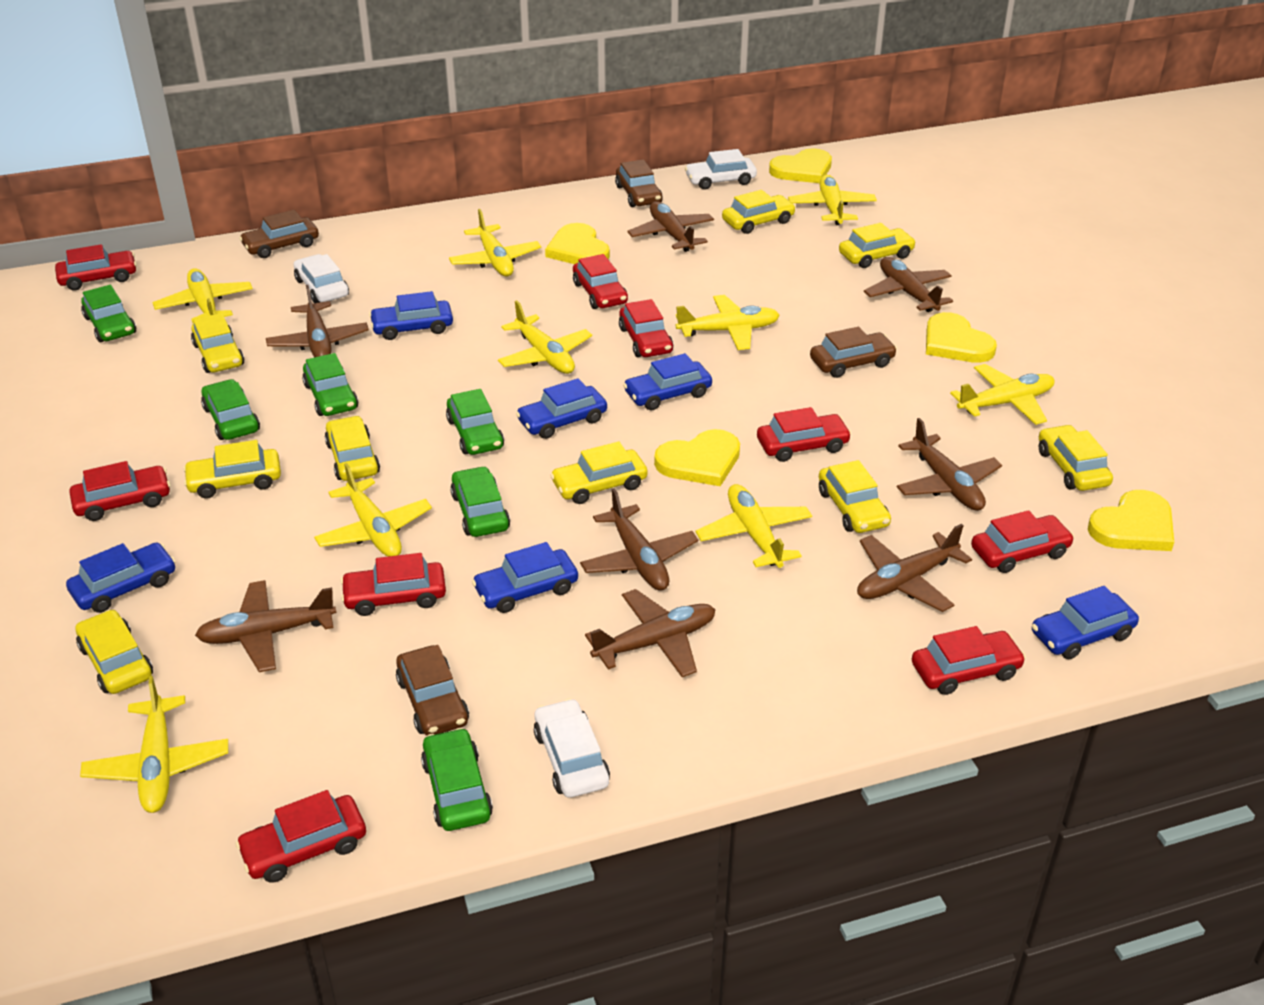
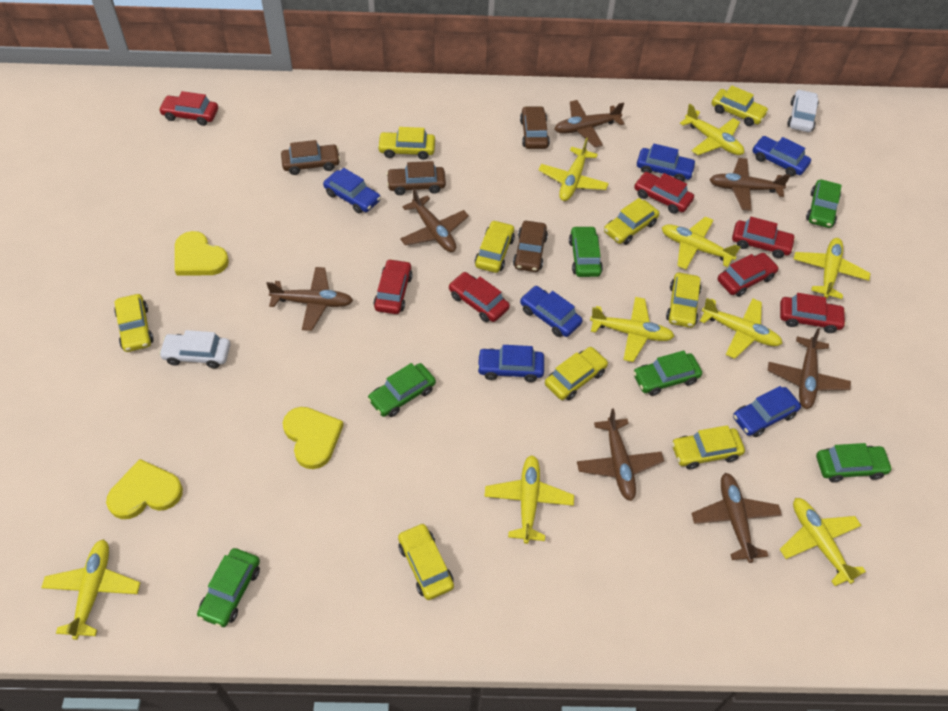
brown plane: [195,580,336,672] [266,285,369,357] [580,488,698,591] [585,589,715,677] [627,201,714,252] [857,524,972,612] [864,257,953,312] [897,418,1002,511] = 8 -> [266,267,353,331] [400,188,469,252] [555,100,625,147] [577,408,664,501] [692,473,782,563] [709,158,791,211] [768,328,851,409] = 7
red car: [55,244,137,290] [69,461,170,521] [235,790,366,883] [340,553,446,616] [573,254,628,309] [619,299,673,357] [757,407,852,462] [912,626,1026,695] [971,510,1074,573] = 9 -> [159,91,218,126] [373,259,413,314] [449,272,510,322] [634,172,694,214] [718,253,779,297] [732,217,796,258] [780,293,846,333] = 7
white car: [294,254,349,303] [534,698,610,798] [685,149,757,190] = 3 -> [159,330,230,368] [787,90,819,132] = 2
yellow heart: [545,223,610,264] [654,429,740,486] [769,148,832,183] [926,312,997,363] [1088,490,1174,551] = 5 -> [106,459,183,519] [175,231,229,276] [283,407,344,469] = 3

